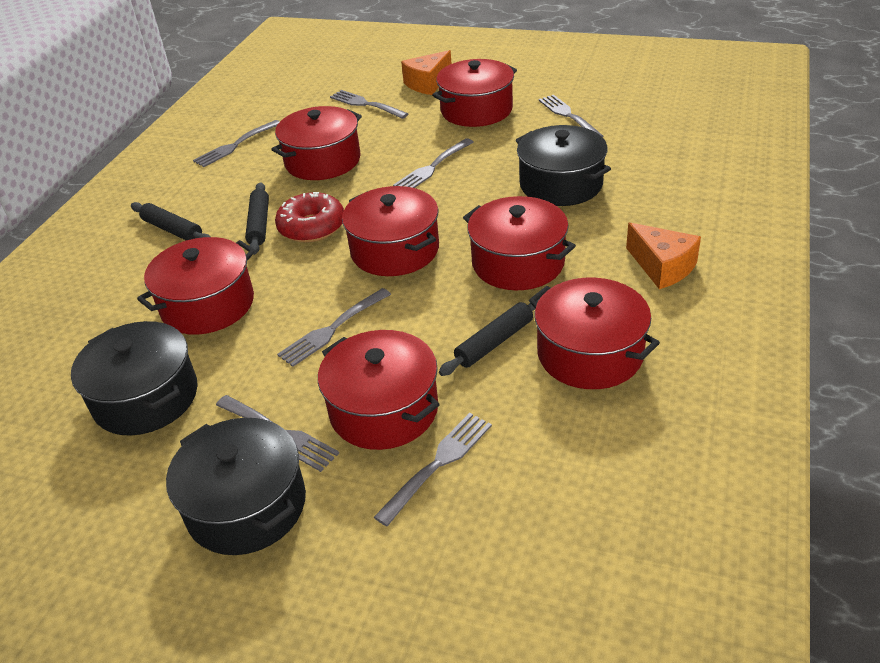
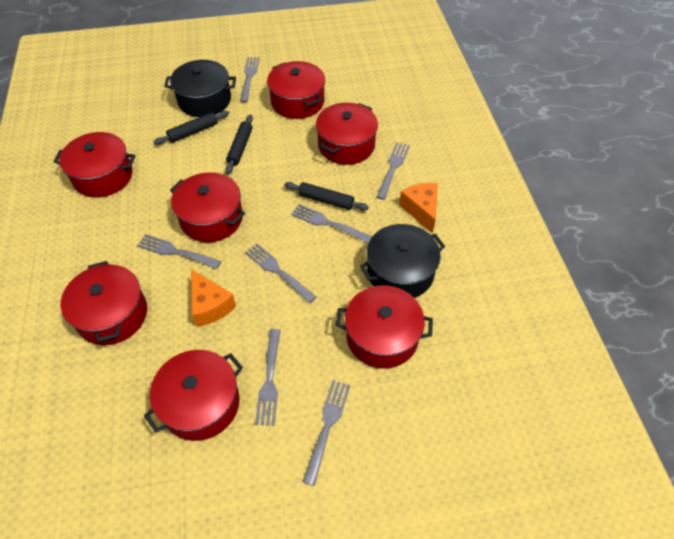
black pot: [71,321,198,436] [166,418,306,555] [516,125,611,206] = 3 -> [164,60,236,117] [360,224,445,298] = 2
red donut: [275,192,344,243] = 1 -> none = 0

